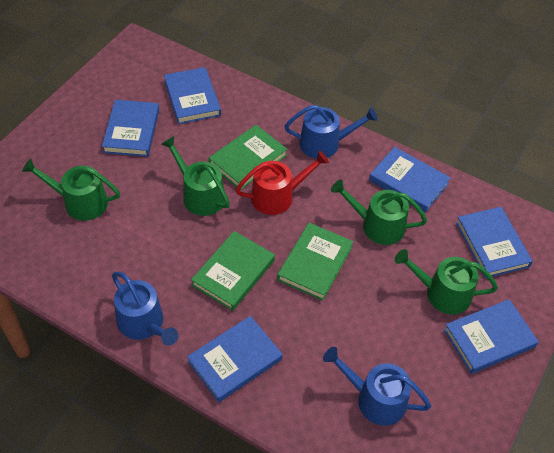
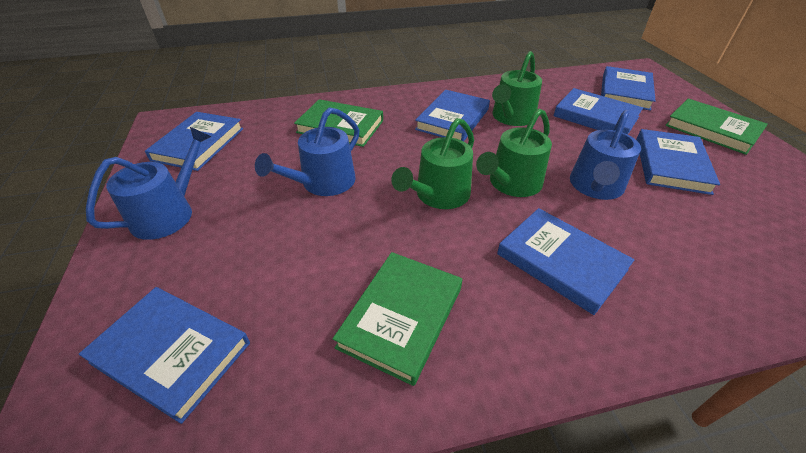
blue book: [102,100,159,157] [164,67,221,124] [187,316,283,402] [369,147,451,213] [444,299,539,374] [456,207,533,278] = 6 -> [79,287,250,424] [145,112,243,171] [415,90,490,141] [497,208,635,315] [553,88,643,135] [601,66,656,111] [636,129,720,195] = 7
green watering can: [22,159,120,221] [162,136,230,216] [331,179,427,245] [395,249,498,315] = 4 -> [391,118,474,209] [476,109,552,197] [492,51,542,126] = 3
red watering can: [236,151,329,215] = 1 -> none = 0

